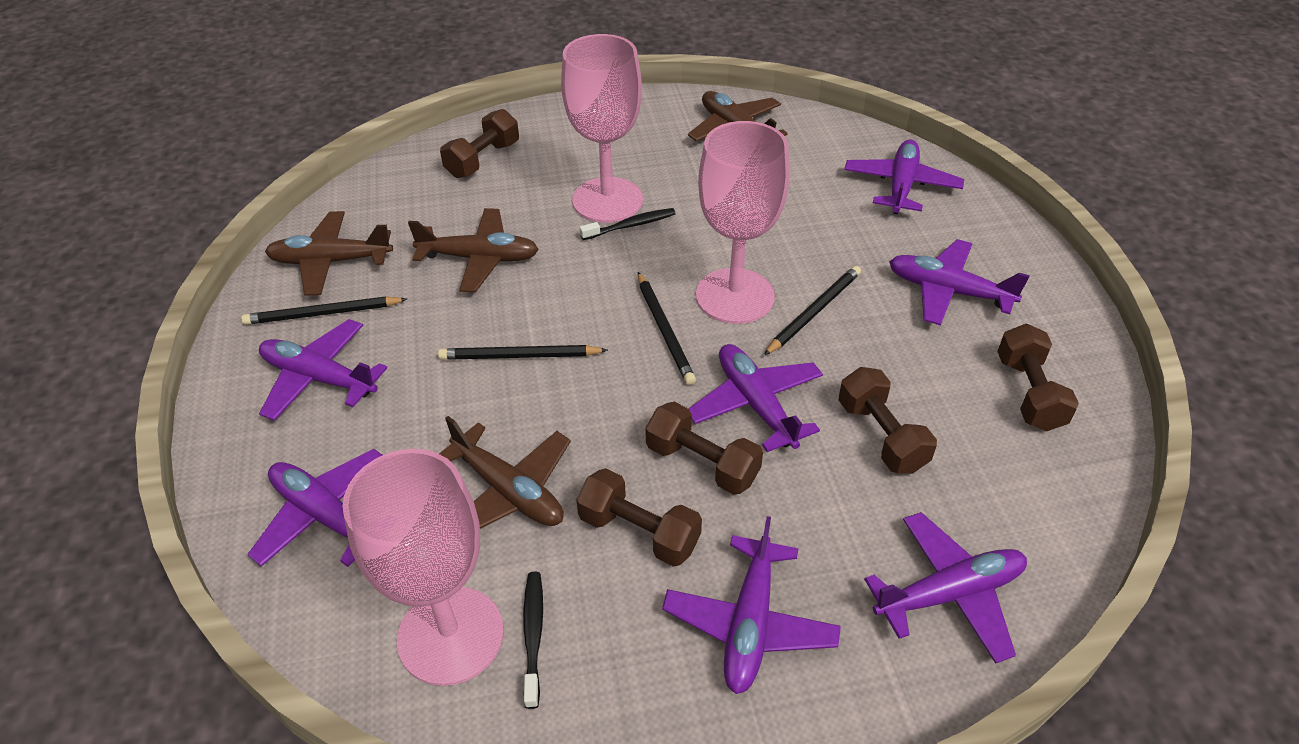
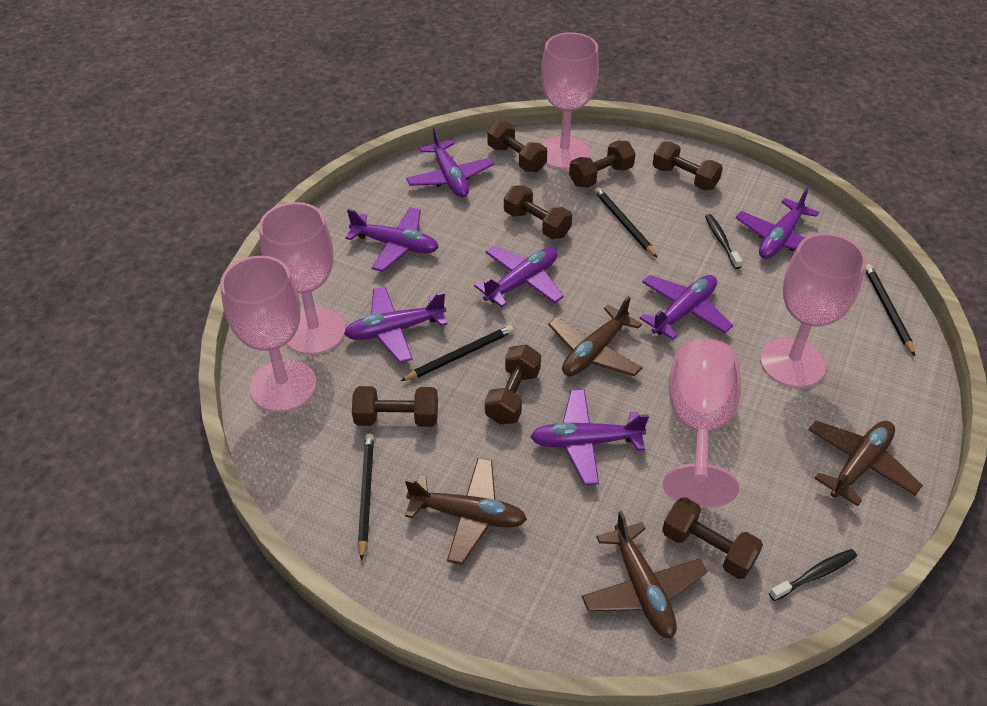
brown dumbbell: [440,109,519,178] [576,468,702,567] [645,402,763,495] [839,367,937,474] [997,324,1079,431] = 5 -> [352,386,438,427] [485,345,541,424] [487,121,547,172] [504,185,572,239] [569,141,636,188] [653,142,723,191] [662,497,763,579] = 7
pink goblet: [343,449,503,686] [561,34,643,223] [696,121,790,324] = 3 -> [220,256,316,412] [259,202,346,355] [541,32,599,169] [663,339,741,508] [760,233,866,388] = 5

